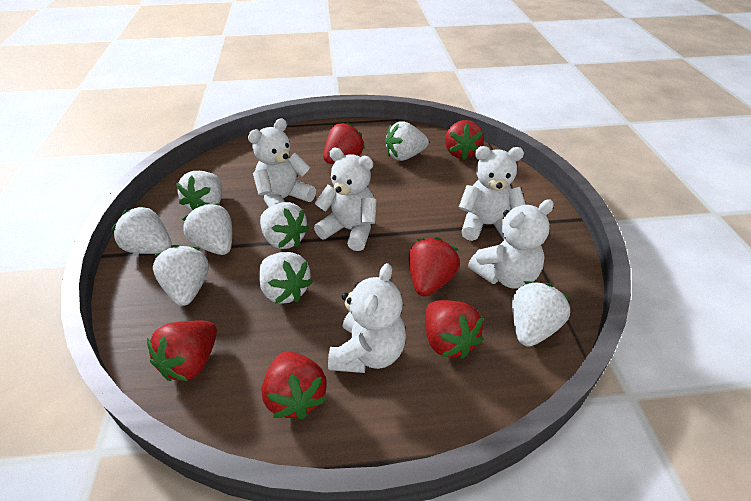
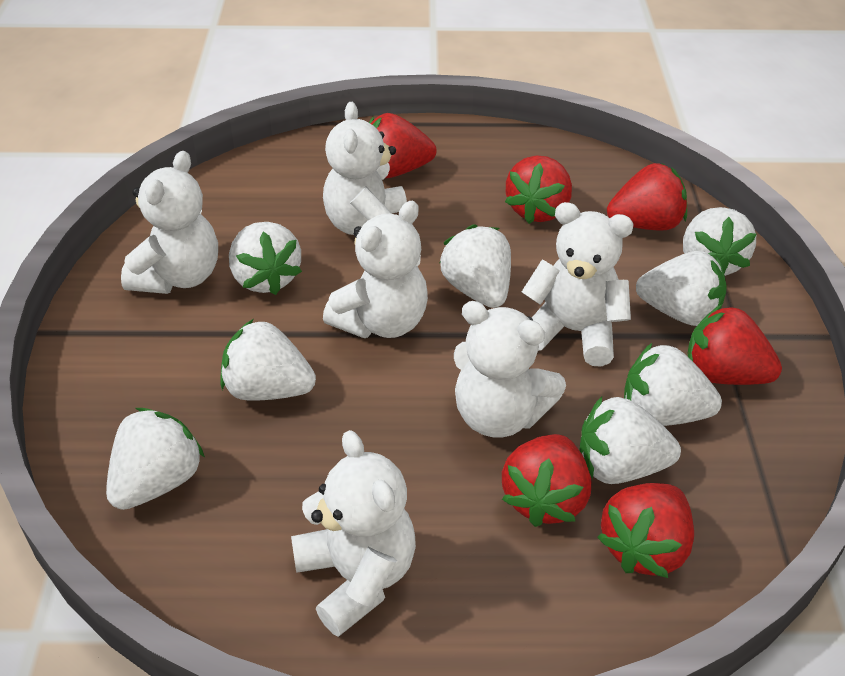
white teddy bear: [248,118,316,207] [314,148,376,251] [328,263,406,373] [458,146,526,241] [468,199,554,289] = 5 -> [121,151,218,294] [291,430,416,637] [323,102,407,235] [323,201,428,338] [454,301,566,438] [522,202,634,367] = 6

